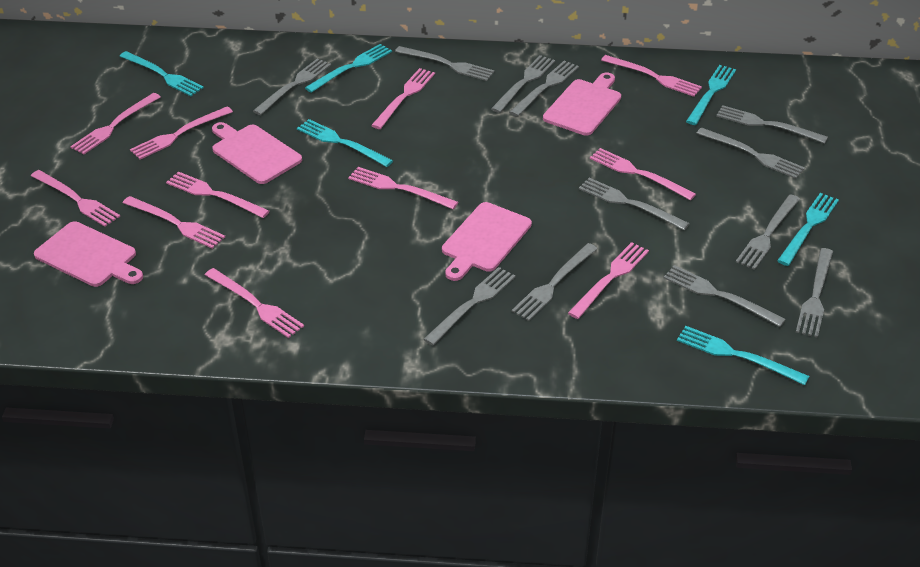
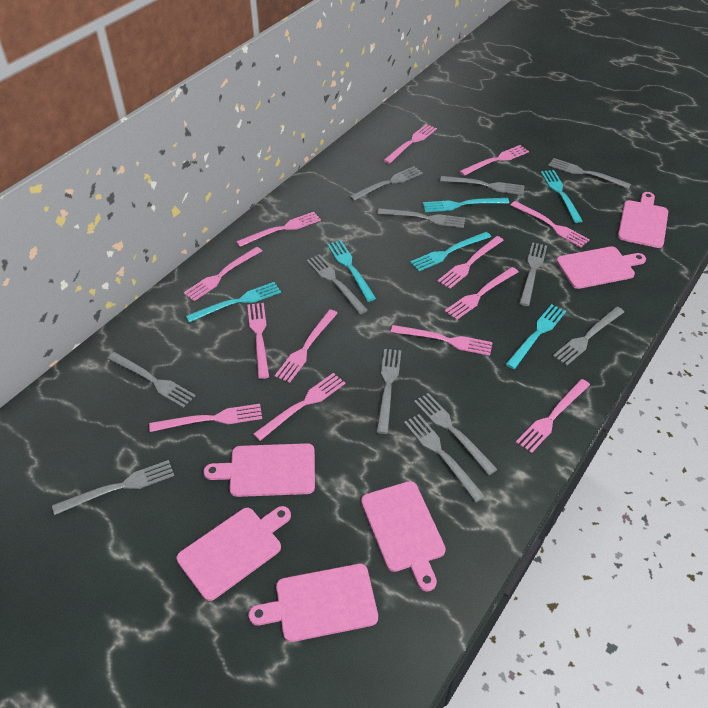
pink cutting board: [34,221,143,287] [212,122,302,184] [442,202,532,281] [543,72,621,136] = 4 -> [176,506,291,601] [203,443,315,497] [249,564,378,642] [361,481,446,592] [556,246,646,289] [618,192,668,248] = 6
pink fork: [31,170,120,227] [70,93,160,155] [123,196,225,249] [130,107,233,159] [166,172,270,218] [205,268,304,338] [348,167,458,209] [371,68,435,129] [568,242,649,319] [590,148,696,200] [601,55,702,97] = 11 -> [149,404,262,432] [184,247,262,301] [236,212,321,247] [247,303,269,379] [253,373,345,441] [275,309,338,383] [384,124,437,164] [391,325,493,356] [438,236,504,289] [445,267,518,320] [459,145,529,176] [511,201,590,247] [516,379,590,453] = 13

